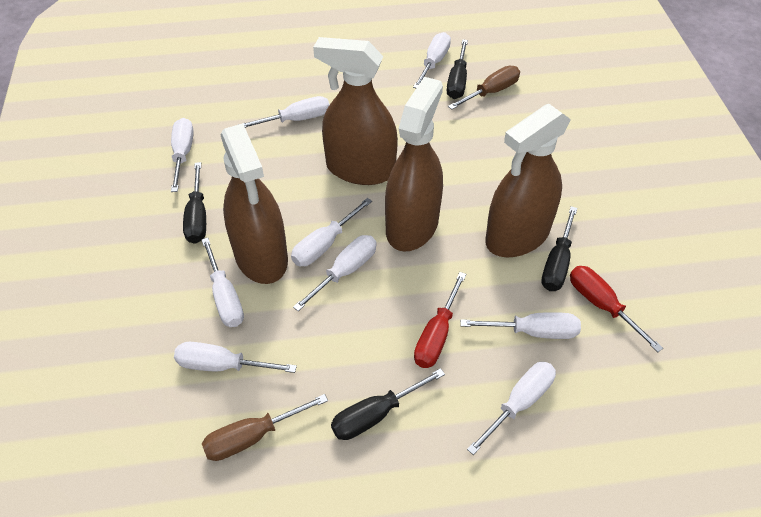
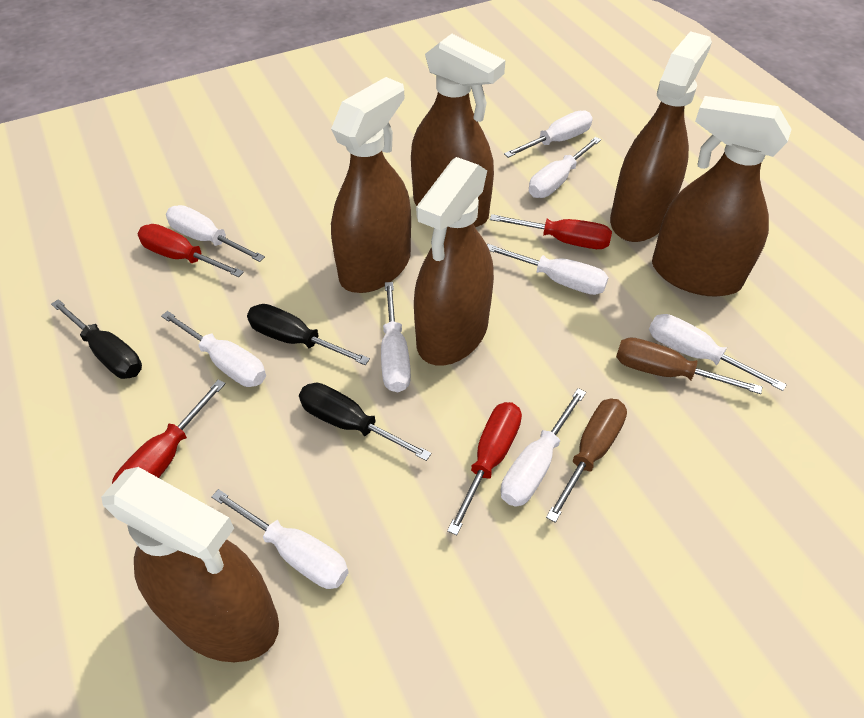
black screwdriver: [183,162,206,244] [331,368,445,440] [447,39,468,99] [541,206,577,291] = 4 -> [51,299,142,379] [247,304,370,365] [299,383,432,461] = 3
brown spray bottle: [221,123,288,284] [313,37,398,185] [385,77,443,252] [485,104,571,257] = 4 -> [101,467,279,662] [331,77,411,293] [411,34,505,227] [414,157,494,366] [610,31,712,242] [652,96,792,297] = 6
red screwdriver: [414,272,466,368] [570,266,663,352] = 2 -> [112,380,226,484] [138,224,244,277] [447,402,522,535] [490,214,612,249] = 4

